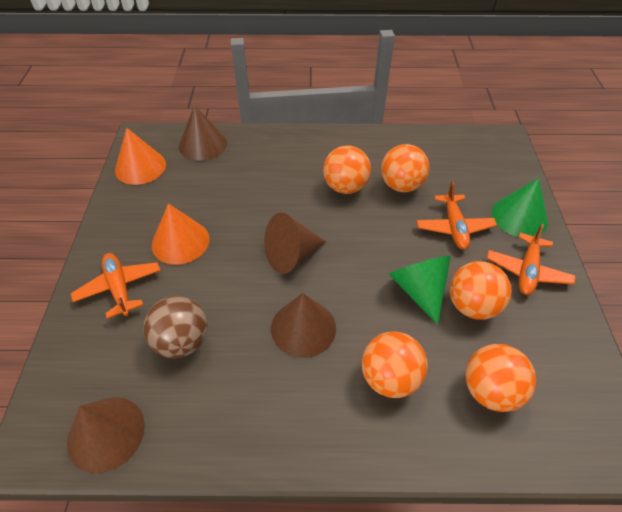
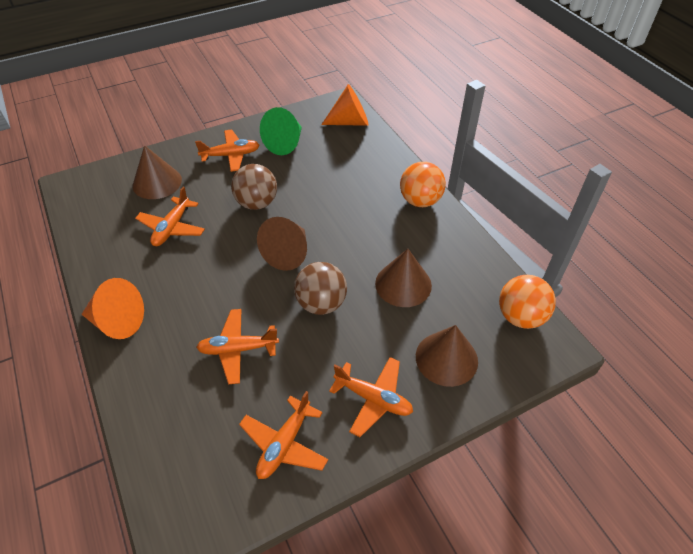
brown ball: [144,296,208,358] = 1 -> [231,164,277,210] [294,262,347,315] = 2
green cone: [389,256,451,325] [492,178,548,237] = 2 -> [260,107,302,155] = 1
orange ball: [323,145,371,194] [362,332,428,398] [381,144,429,192] [450,261,511,320] [465,344,536,412] = 5 -> [400,162,446,207] [499,275,556,329] = 2
orange plane: [70,253,161,319] [417,182,497,250] [487,224,576,295] = 3 -> [135,187,205,246] [195,129,259,172] [196,309,279,384] [239,391,328,479] [329,357,413,437] = 5

